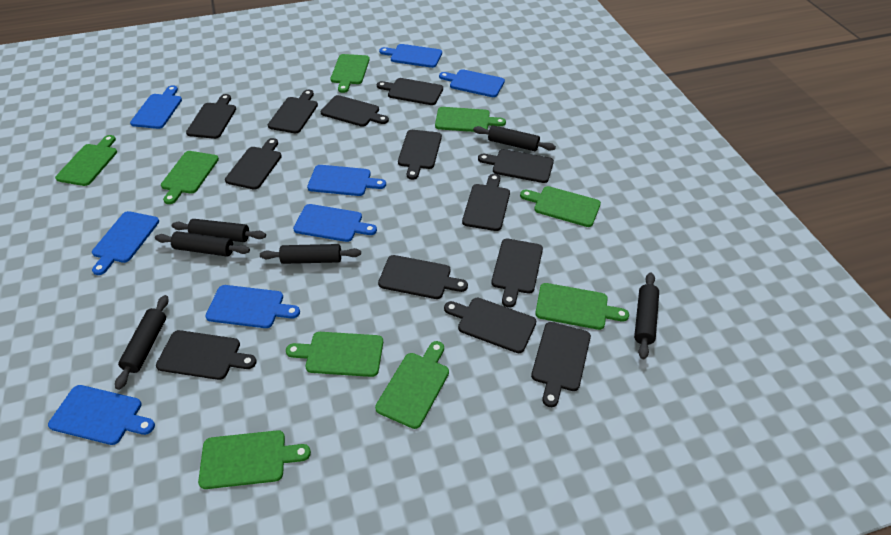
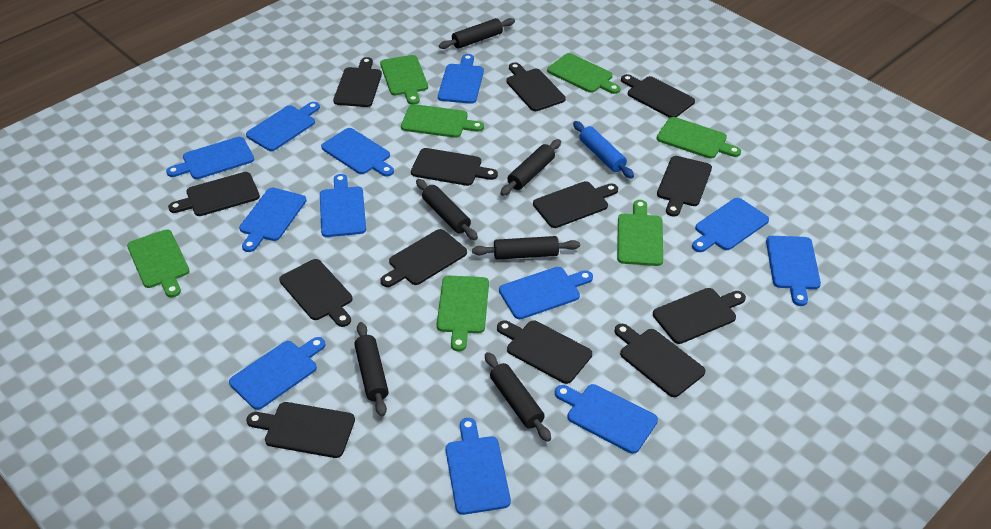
blue cutting board: [48,385,155,445] [92,211,159,275] [130,85,182,129] [205,285,300,328] [293,204,377,242] [307,165,386,196] [379,44,442,68] [439,69,505,97] = 8 -> [166,137,254,179] [229,337,325,410] [239,187,307,252] [246,102,320,151] [320,174,366,237] [321,128,394,176] [438,54,484,104] [446,418,511,515] [499,267,593,319] [555,384,658,454] [692,198,769,252] [766,236,821,306] = 12
blue rolling pin: none = 0 -> [573,121,634,179] = 1
green cutting board: [55,135,117,186] [161,151,219,204] [198,430,311,489] [286,332,383,377] [330,54,370,93] [375,341,449,429] [435,107,506,132] [520,186,601,227] [535,283,629,330] = 9 -> [127,229,189,297] [380,55,428,105] [401,104,484,138] [437,276,489,351] [547,53,621,94] [617,200,663,266] [656,117,741,159] = 7

